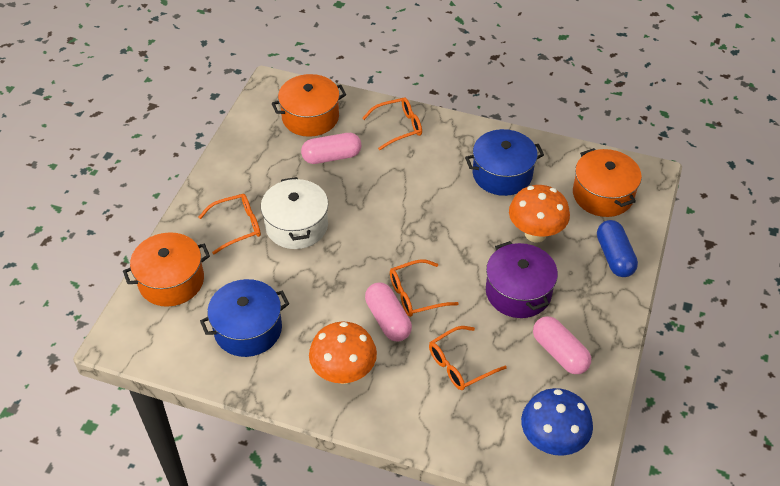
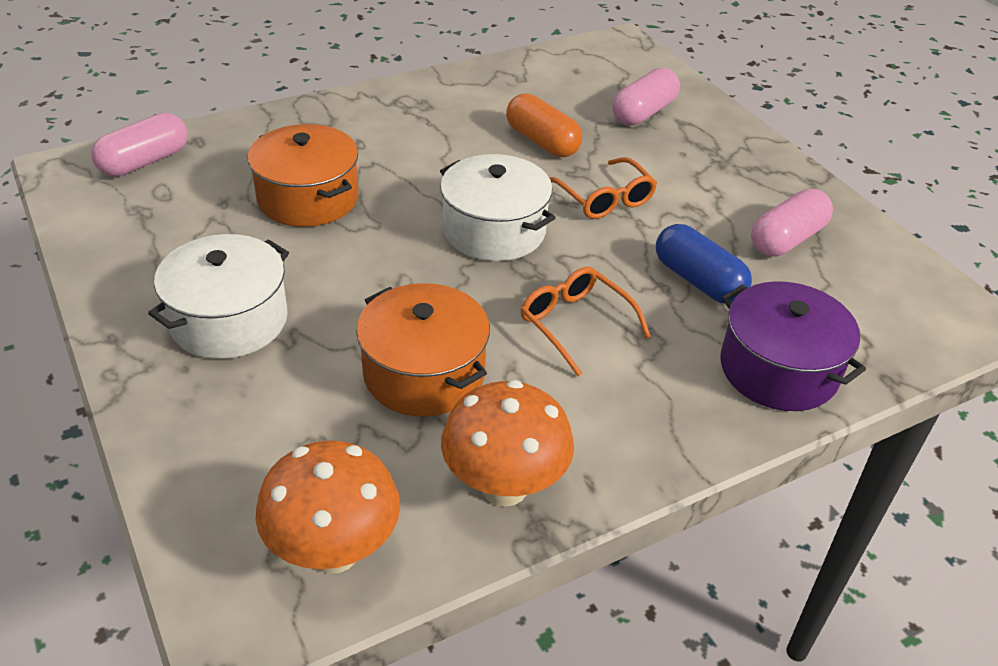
blue mushroom: [521,388,593,456] = 1 -> none = 0
blue pot: [200,279,289,357] [465,129,544,196] = 2 -> none = 0
orange capsule: none = 0 -> [506,93,582,157] = 1
orange glasses: [199,194,261,254] [362,97,422,150] [390,259,459,317] [429,326,507,390] = 4 -> [520,267,651,376] [550,157,657,219] = 2
orange pot: [123,232,210,307] [272,74,346,137] [573,148,642,217] = 3 -> [248,124,359,227] [356,283,490,416] = 2
white pot: [261,177,328,249] = 1 -> [148,234,289,359] [440,154,555,261] = 2

